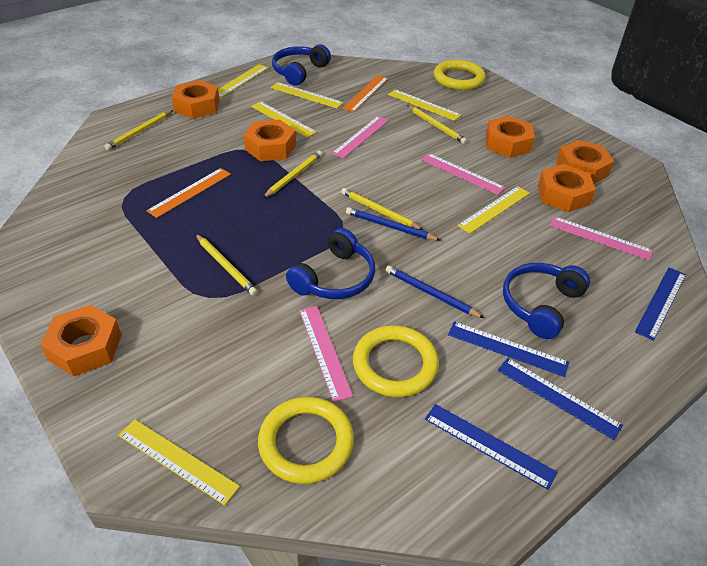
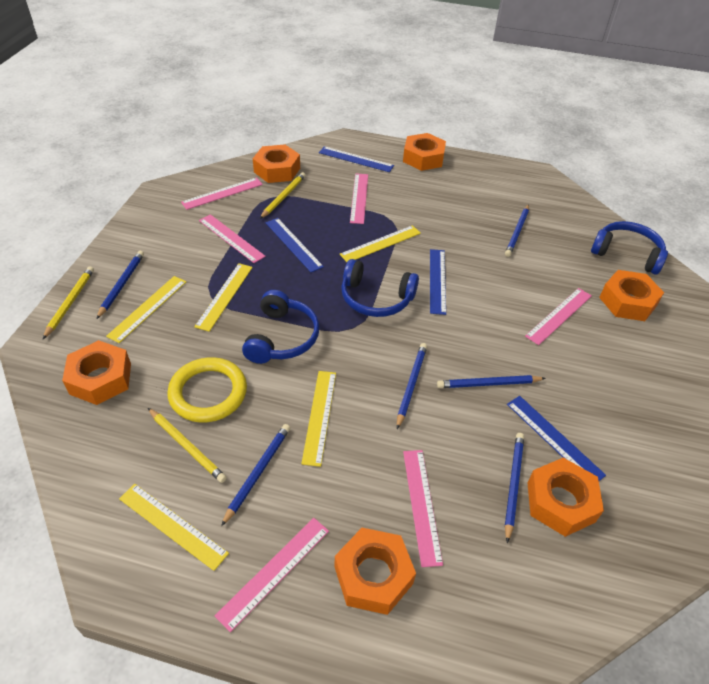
blue pencil: [346,207,440,241] [385,265,484,318] = 2 -> [97,251,144,319] [221,424,290,526] [397,343,427,429] [437,375,546,388] [505,204,529,257] [505,433,524,543] = 6
orange ruler: [146,168,231,218] [342,75,388,112] = 2 -> none = 0
pink ruler: [299,306,353,402] [332,116,389,159] [421,153,506,195] [549,216,653,261] = 4 -> [181,178,263,210] [199,214,266,263] [215,518,329,632] [350,173,368,224] [403,450,443,567] [525,288,592,345] = 6
yellow pencil: [104,110,173,150] [196,234,258,296] [263,151,322,198] [341,188,423,230] [407,105,467,144] = 5 -> [43,266,94,339] [148,408,227,483] [260,172,306,219] = 3
yellow ring: [258,397,354,484] [353,325,439,397] [434,60,486,90] = 3 -> [167,357,247,422] = 1
yellow ruler: [118,419,240,505] [218,64,268,99] [251,101,317,137] [270,82,343,109] [388,89,461,121] [457,186,530,234] = 6 -> [106,276,186,343] [119,484,229,571] [194,263,253,332] [301,371,336,467] [340,225,421,262] = 5

